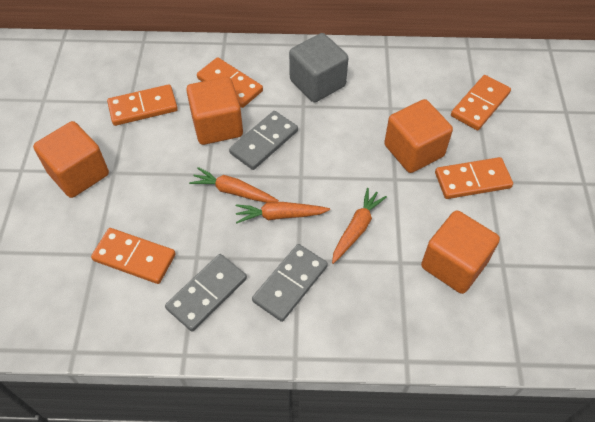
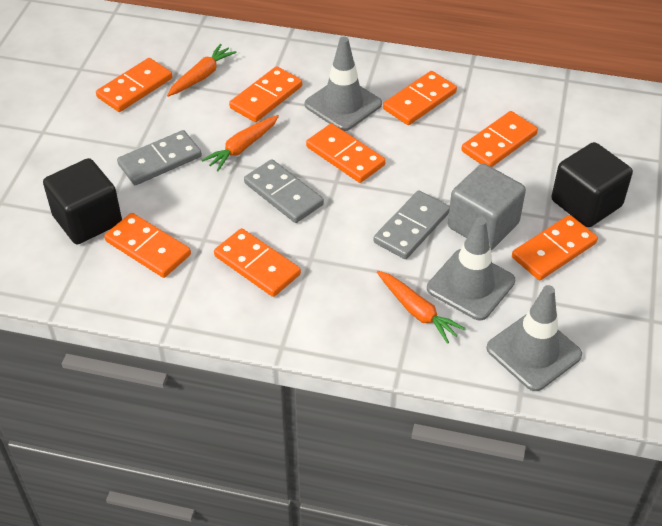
black cube: none = 0 -> [43,158,122,244] [551,142,633,227] = 2
grey traffic cone: none = 0 -> [305,37,382,131] [427,217,515,320] [486,285,582,391] = 3
orange cube: [33,121,109,198] [186,77,243,145] [384,99,453,173] [421,210,500,294] = 4 -> none = 0
orange domino: [91,228,176,284] [107,84,178,126] [197,57,263,108] [435,157,513,199] [451,75,511,130] = 5 -> [96,58,173,112] [104,213,191,278] [214,228,301,297] [229,66,302,122] [306,123,386,183] [383,71,457,125] [461,111,538,167] [512,215,598,280] = 8

